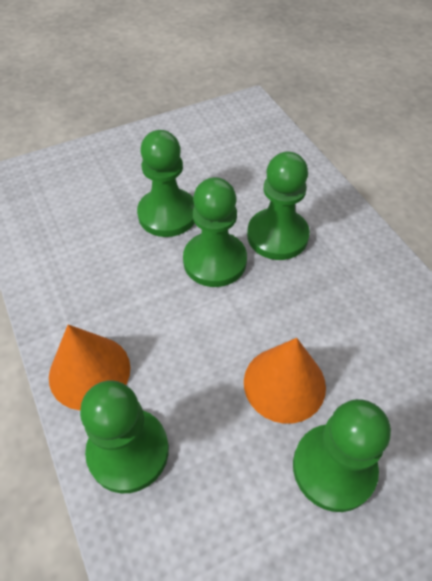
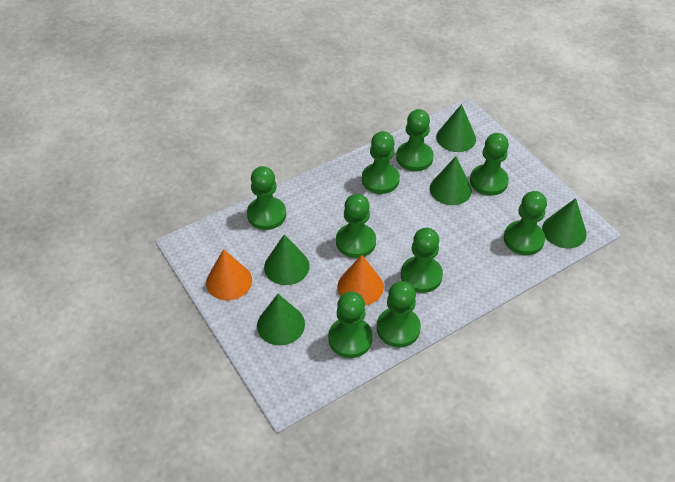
green cone: none = 0 -> [257,294,305,346] [264,234,310,285] [430,156,472,205] [436,104,476,152] [542,198,587,248] = 5
green pawn: [80,380,169,493] [137,130,195,237] [183,177,247,287] [247,152,310,260] [293,399,391,512] = 5 -> [247,166,286,230] [328,291,373,358] [336,194,376,258] [362,131,400,194] [377,281,421,347] [396,109,434,171] [401,228,443,293] [470,133,509,196] [504,191,547,255] = 9

